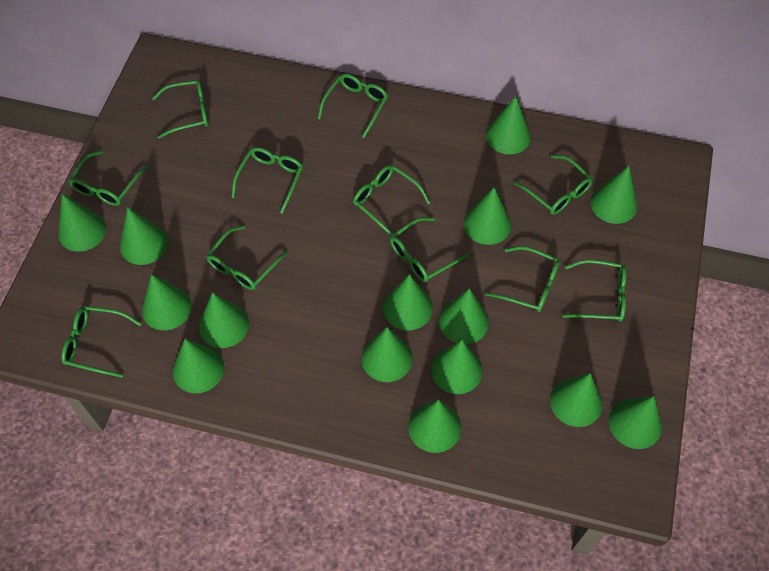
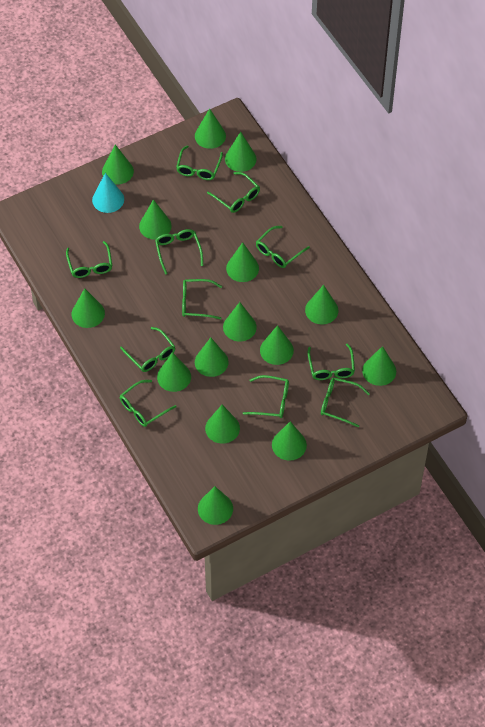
turquoise cone: none = 0 -> [92,173,124,213] = 1

